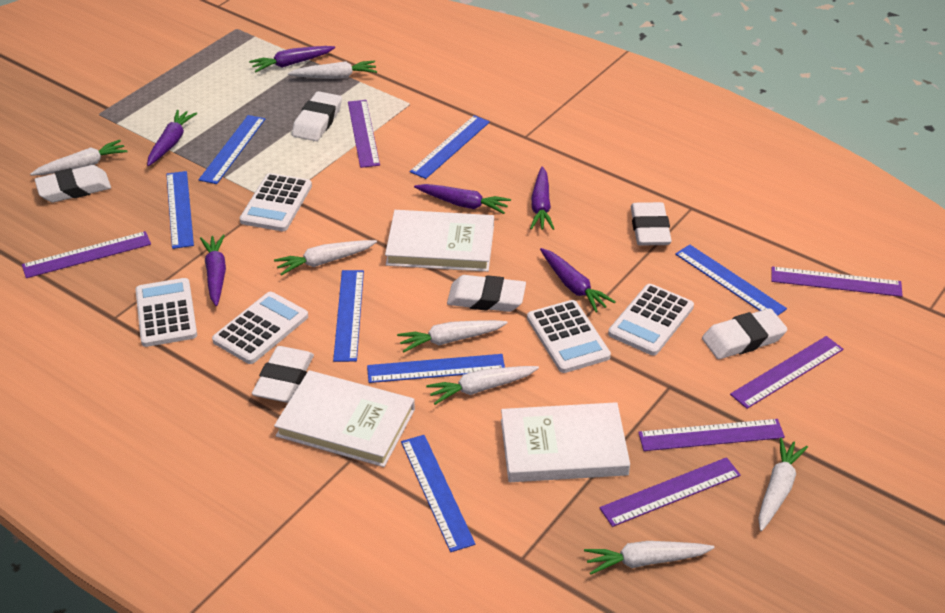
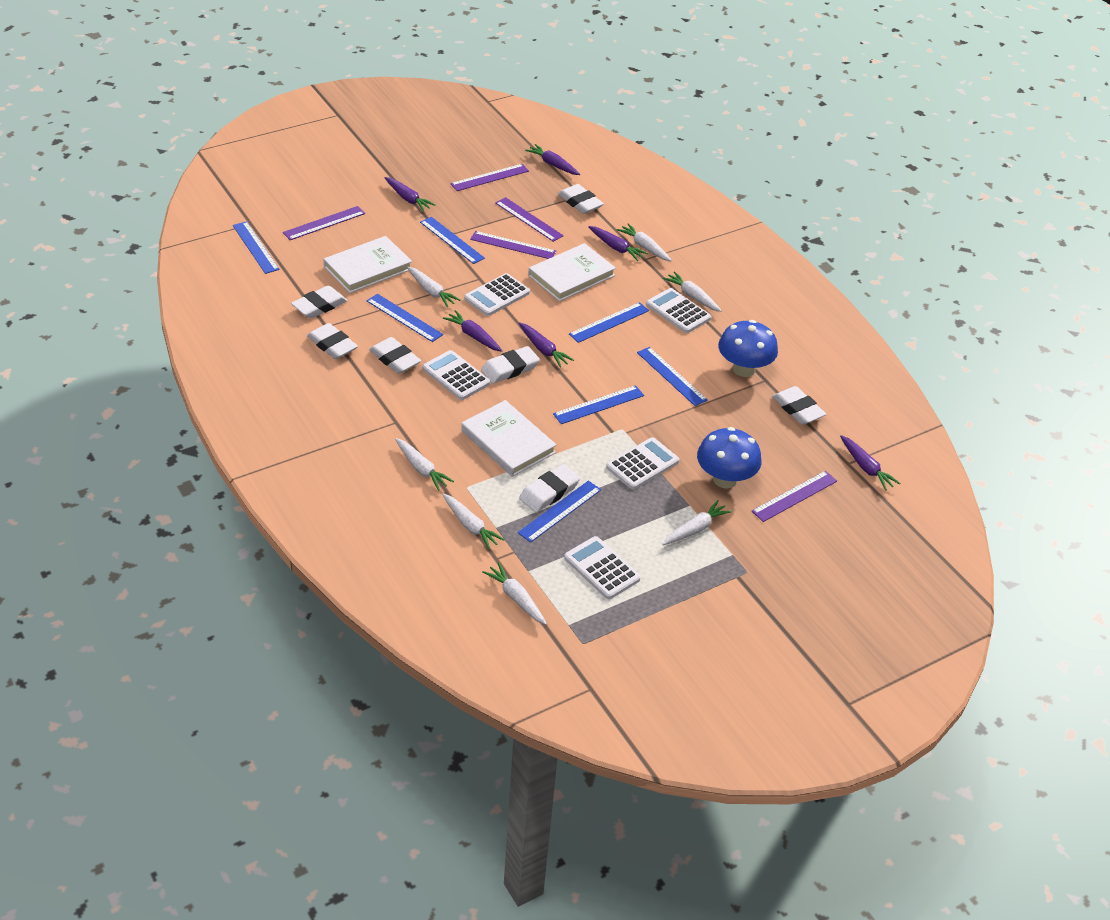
blue mushroom: none = 0 -> [697,427,762,489] [718,320,778,377] = 2
purple ruler: [22,231,151,278] [348,100,380,168] [599,457,741,527] [638,419,785,451] [730,336,843,409] [771,267,903,297] = 6 -> [283,206,365,240] [450,164,529,191] [470,231,556,259] [495,197,564,242] [752,471,837,522] = 5
white eraser: [34,165,111,202] [252,346,314,403] [292,91,342,141] [447,275,526,312] [631,202,672,246] [702,308,788,359] = 6 -> [291,286,348,318] [307,323,358,359] [369,337,421,374] [481,346,540,384] [519,464,580,512] [558,184,604,214] [772,386,826,425] = 7

